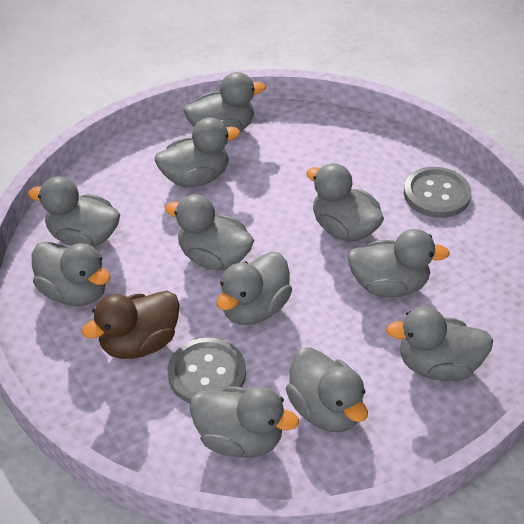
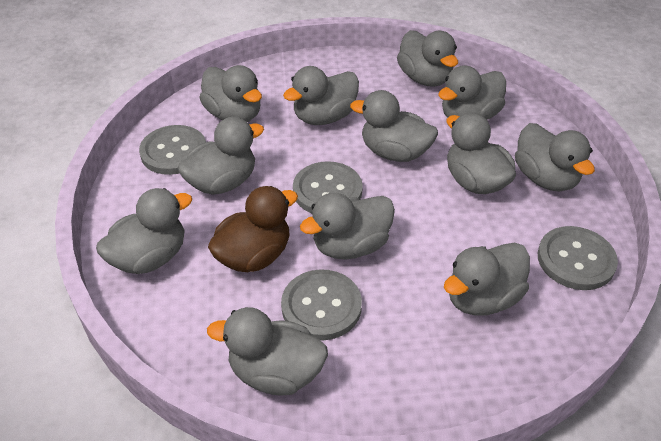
grey button: [168,338,246,404] [404,167,471,218] = 2 -> [139,125,206,175] [281,269,362,340] [293,161,363,213] [538,226,618,290] = 4
grey duck: [28,176,120,247] [32,241,110,306] [155,118,240,187] [165,194,254,270] [184,72,266,132] [190,386,299,458] [217,252,292,325] [286,347,368,432] [306,163,384,242] [347,229,450,297] [386,307,493,381] = 11 -> [96,188,192,274] [178,117,264,195] [199,65,262,122] [207,307,328,396] [283,66,359,125] [300,193,395,260] [350,90,438,162] [397,30,458,87] [438,65,506,119] [444,242,530,316] [446,112,516,194] [515,123,595,192] = 12

